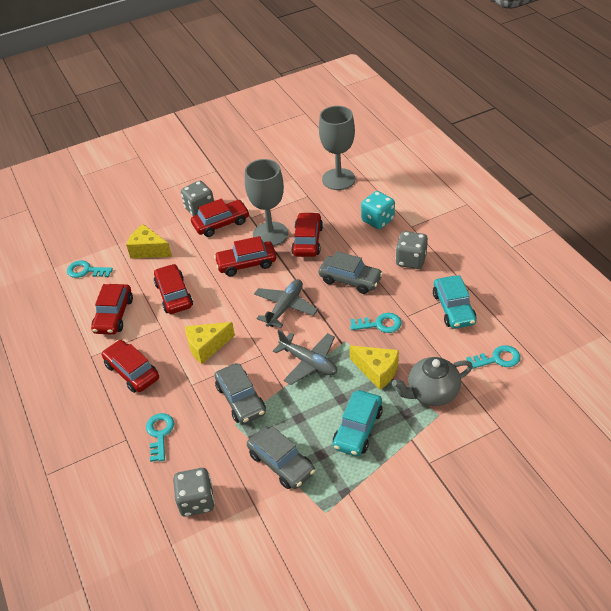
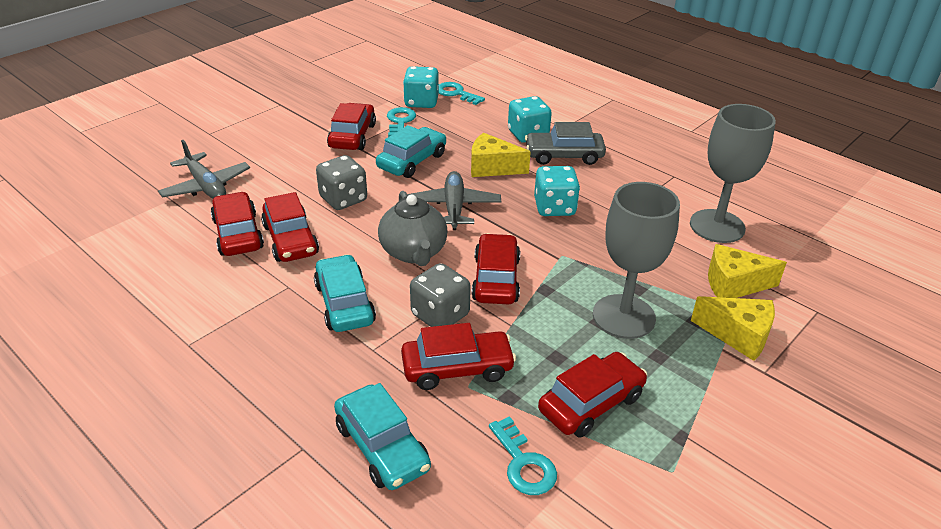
grey car: [215,363,266,424] [247,426,315,489] [319,251,383,294] = 3 -> [525,122,606,165] = 1
grey dice: [173,468,215,517] [181,181,214,216] [396,231,428,269] = 3 -> [316,155,367,210] [410,263,471,327] = 2
turquoise car: [333,390,383,456] [433,275,477,329] = 2 -> [314,254,376,332] [334,383,431,490] [376,125,446,178] = 3
turquoise dice: [361,191,395,229] = 1 -> [403,66,439,108] [508,96,552,143] [534,166,580,216] = 3
turquoise key: [67,260,113,278] [146,413,174,462] [350,313,402,333] [466,345,520,369] = 4 -> [387,107,416,137] [439,82,485,105] [489,416,557,495] = 3

